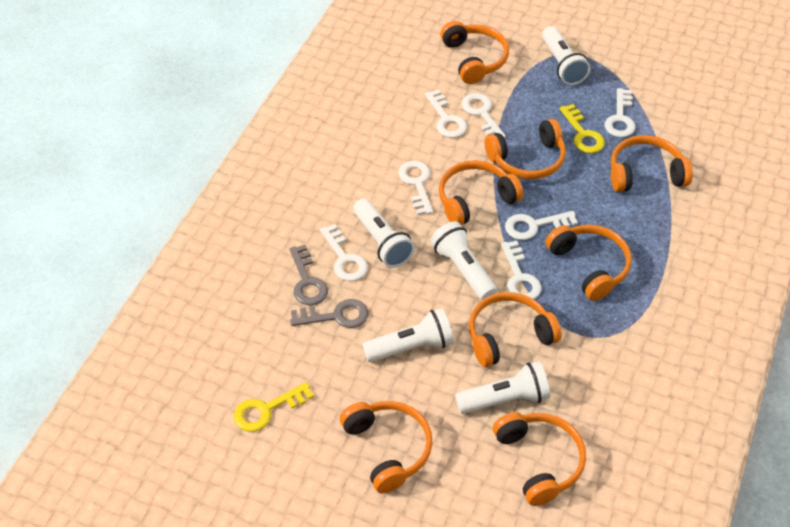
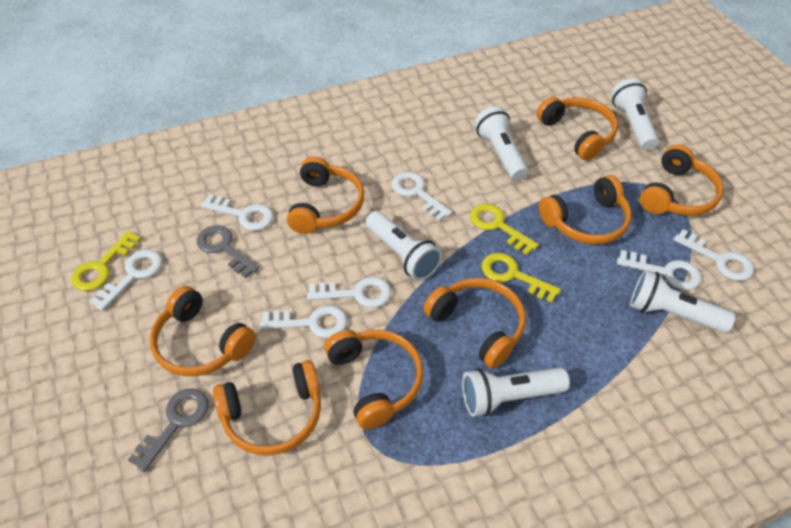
yellow key: [234,382,314,432] [560,104,605,153] = 2 -> [71,231,141,291] [470,204,539,255] [482,253,561,303] = 3

